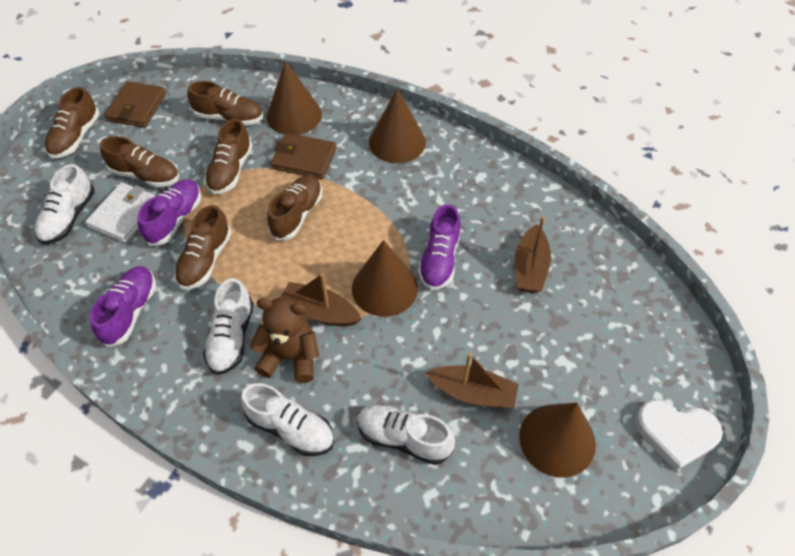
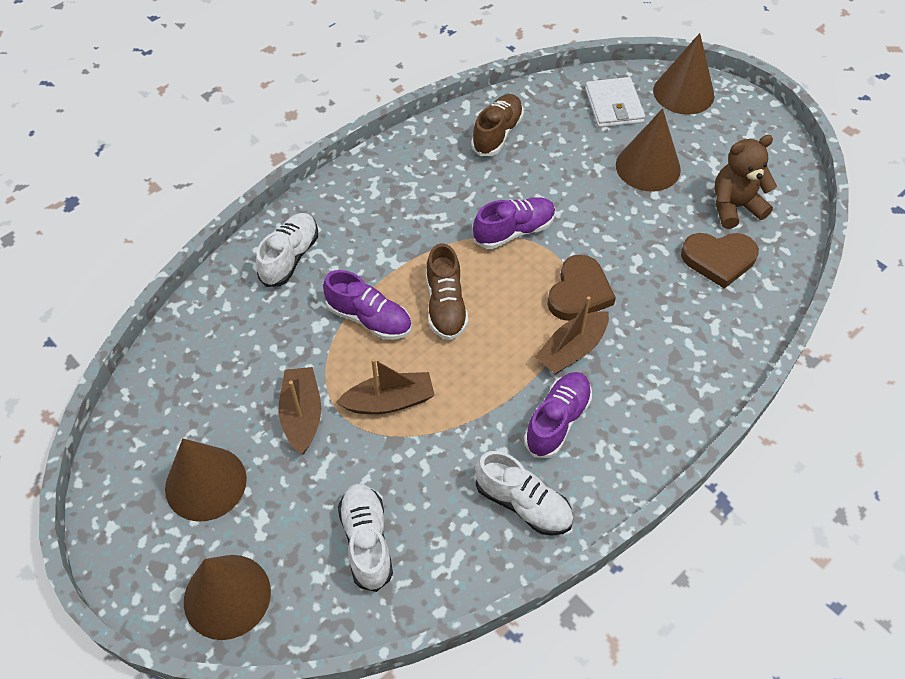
brown heart: none = 0 -> [547,255,616,321] [681,233,759,289] = 2
brown shoe: [45,87,99,158] [100,136,179,188] [174,205,232,290] [187,81,263,126] [204,119,252,194] [267,175,322,240] = 6 -> [426,243,468,340] [471,94,524,156] = 2
brown wallet: [104,81,166,127] [270,133,336,179] = 2 -> none = 0
white heart: [635,400,723,471] = 1 -> none = 0
white shoe: [34,164,95,244] [203,278,254,375] [241,383,334,456] [357,404,455,465] = 4 -> [256,213,318,287] [338,484,393,592] [475,451,573,536] = 3

